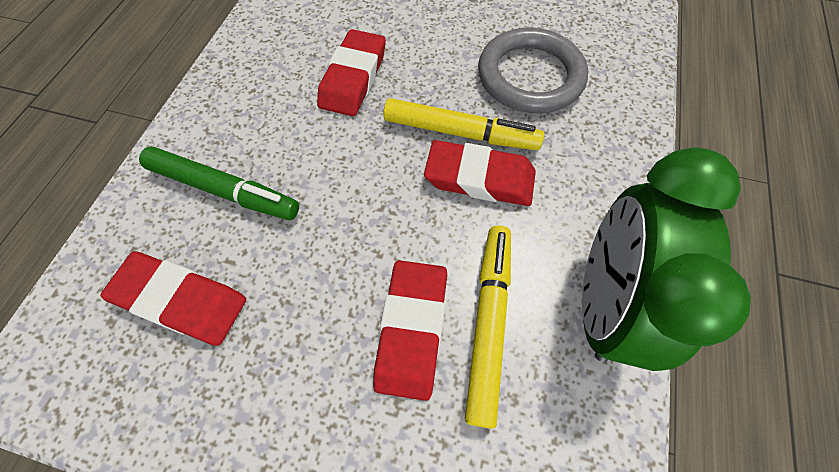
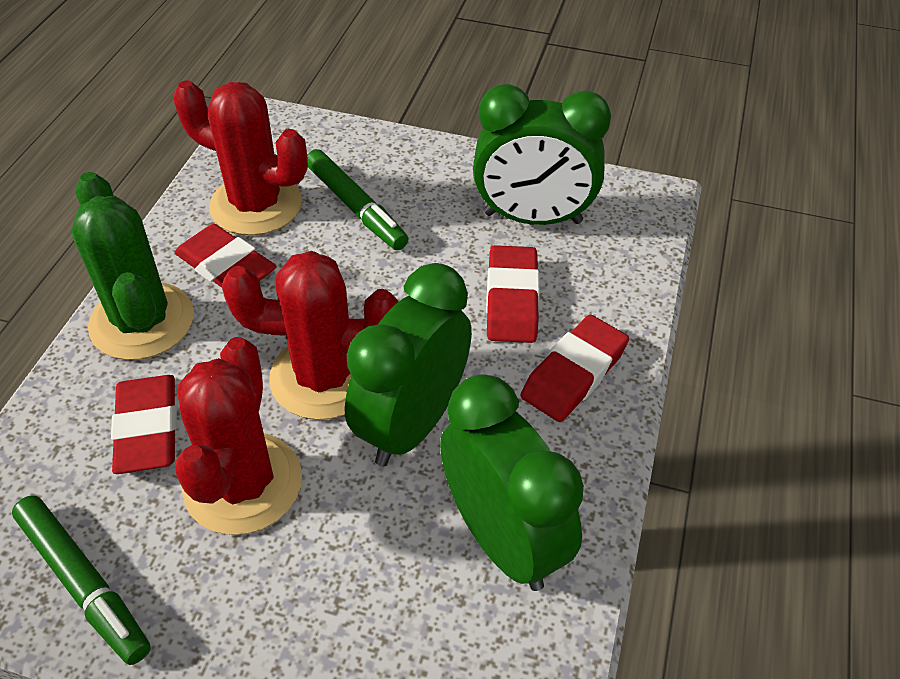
green cactus: none = 0 -> [72,172,194,360] = 1
green clock: [582,147,751,371] = 1 -> [345,263,472,466] [440,374,584,591] [473,84,611,225] = 3
green marker: [139,147,299,220] = 1 -> [12,495,151,665] [307,149,408,250] = 2
grey ring: [478,28,588,113] = 1 -> none = 0
red cactus: none = 0 -> [174,80,308,236] [175,337,302,535] [222,251,399,420] = 3
yellow marker: [383,98,544,150] [465,225,511,429] = 2 -> none = 0

